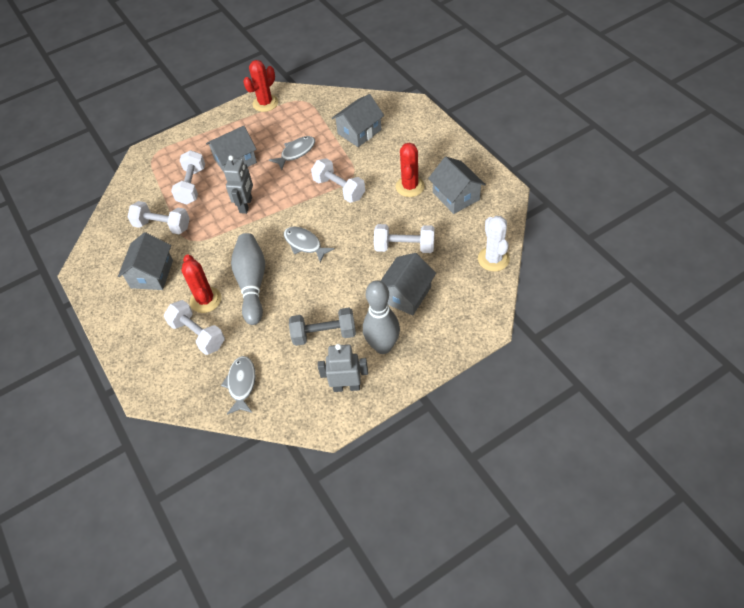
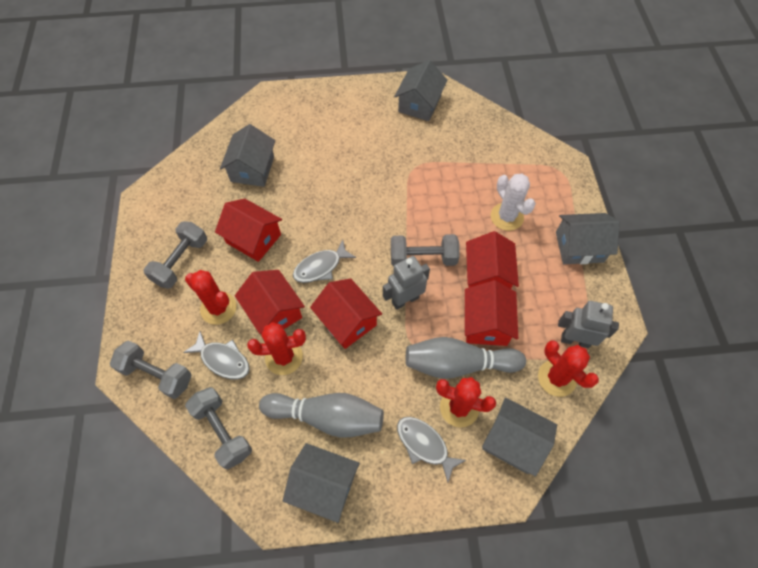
grey dumbbell: [289,308,356,346] = 1 -> [110,340,192,399] [143,221,207,289] [185,387,252,469] [391,234,460,266] = 4
red cactus: [182,254,221,313] [243,60,278,112] [396,143,425,197] = 3 -> [185,270,237,325] [247,322,306,375] [436,377,496,428] [538,340,599,397] = 4
red house: none = 0 -> [215,199,282,262] [235,270,305,334] [310,278,382,349] [465,280,518,346] [466,231,519,289] = 5
white dumbbell: [127,201,190,234] [164,300,225,355] [171,150,205,205] [311,158,365,203] [374,224,435,253] = 5 -> none = 0

